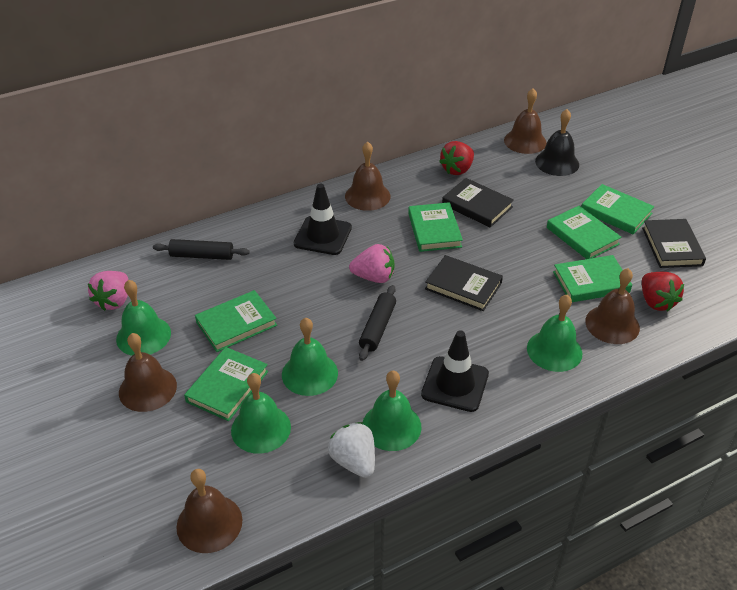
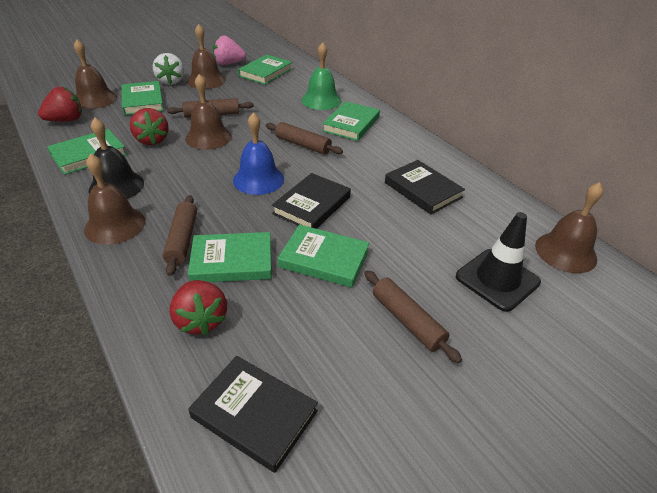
black rolling pin: [153,239,250,260] [359,285,396,361] = 2 -> none = 0
black traffic cone: [294,184,352,255] [421,330,489,412] = 2 -> [456,212,541,312] = 1
blue bell: none = 0 -> [233,112,284,195] = 1
brown rolling pin: none = 0 -> [163,195,197,276] [167,98,254,118] [266,122,343,155] [364,270,462,363] = 4
green bell: [116,280,171,356] [231,373,291,454] [282,318,338,396] [362,371,422,451] [527,295,582,372] = 5 -> [302,42,341,110] = 1
pink strawberry: [88,271,128,311] [349,244,394,283] = 2 -> [213,35,246,65] = 1
red strawberry: [439,141,474,175] [642,272,684,312] = 2 -> [38,87,82,121] [130,108,169,145] [170,280,227,335] = 3

